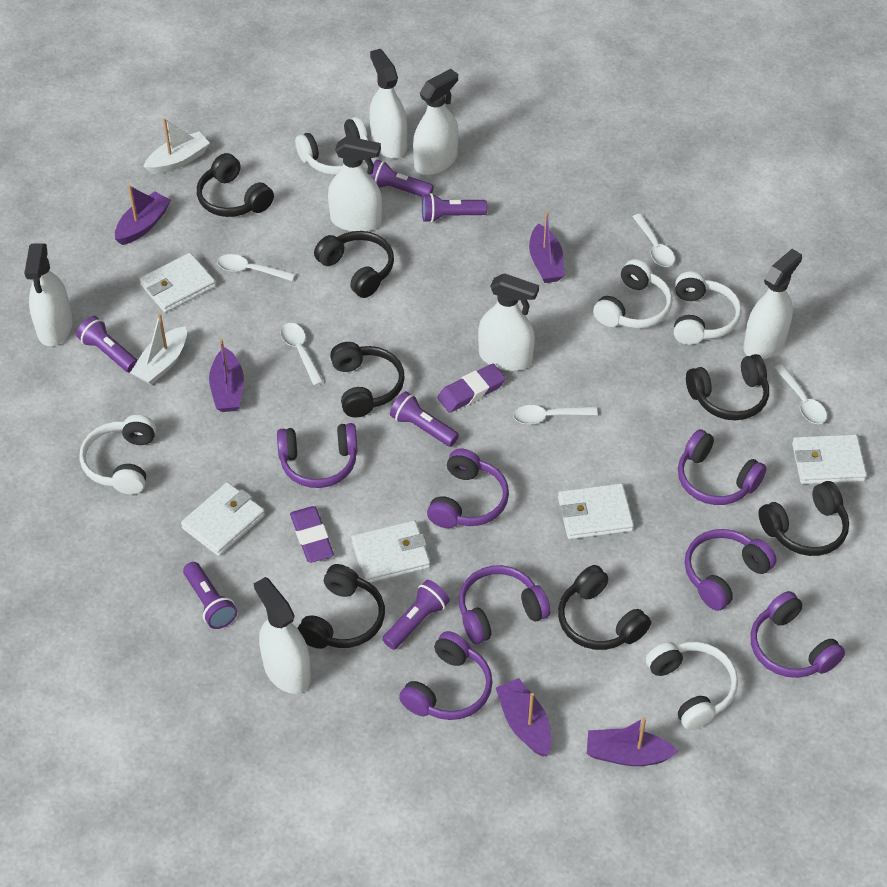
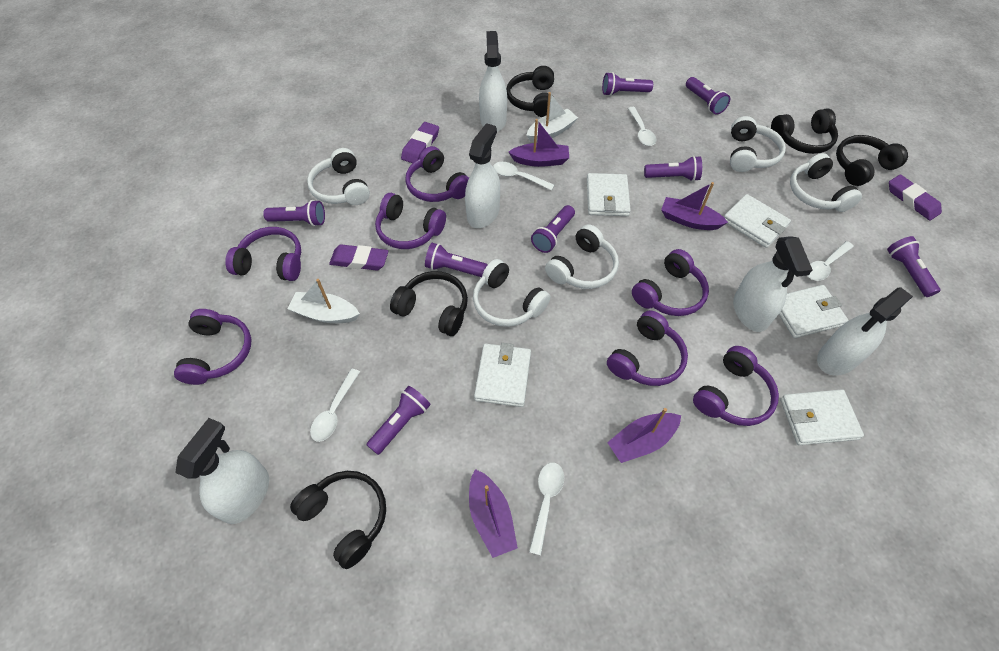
black headphones: [197,153,274,217] [297,564,385,649] [314,231,394,298] [330,342,405,418] [558,565,651,650] [686,354,769,420] [758,481,849,556] = 7 -> [290,471,386,569] [390,271,468,336] [506,66,554,117] [771,108,838,154] [836,135,908,186] = 5
purple boat: [115,185,171,245] [209,339,244,412] [496,678,551,756] [529,212,564,283] [587,717,679,766] = 5 -> [469,469,518,558] [509,119,569,167] [607,408,681,463] [661,182,728,230] = 4
purple eraser: [290,506,334,563] [437,364,506,413] = 2 -> [329,244,389,271] [401,122,439,163] [889,175,942,221] = 3
purple flashlight: [76,316,138,373] [183,562,237,629] [370,160,434,197] [382,580,450,650] [390,391,459,447] [422,193,487,223] = 6 -> [263,200,325,226] [367,386,431,455] [425,243,487,277] [531,205,575,253] [602,72,653,96] [644,156,702,181] [686,77,730,115] [887,236,940,297] = 8
white spray bottle: [24,243,73,346] [254,577,311,694] [328,136,382,232] [369,49,407,159] [413,69,458,175] [478,273,539,371] [744,249,802,359] = 7 -> [175,418,269,524] [465,123,500,228] [479,31,507,132] [733,236,812,332] [817,287,913,376] = 5

